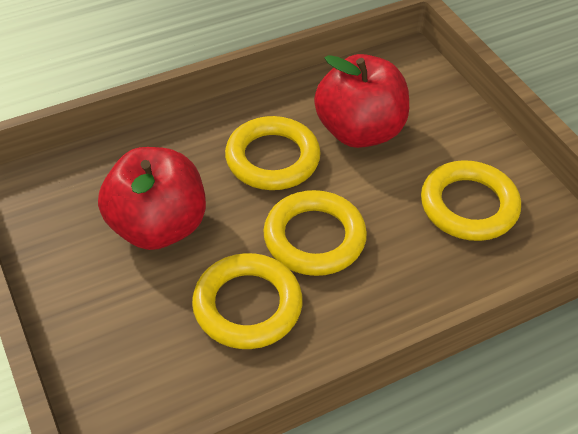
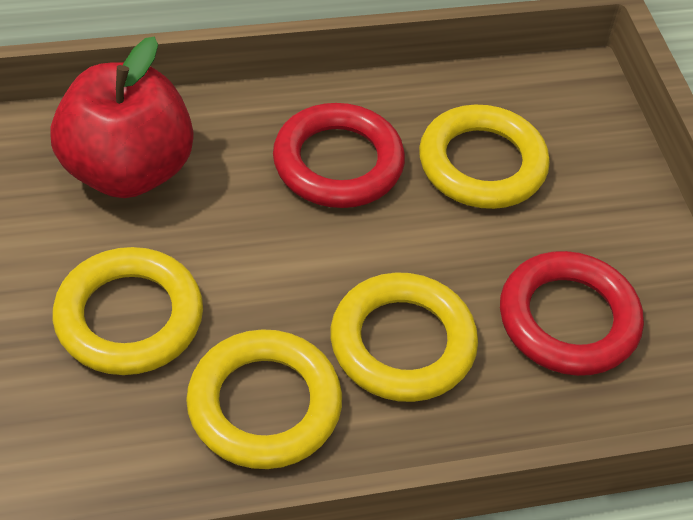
red apple: [98,147,206,250] [314,54,409,148] = 2 -> [50,37,194,198] = 1
red ring: none = 0 -> [273,103,405,208] [500,251,644,376] = 2

